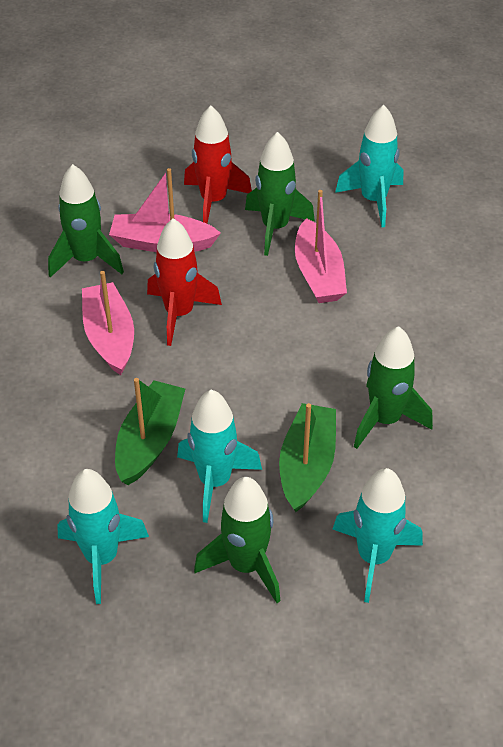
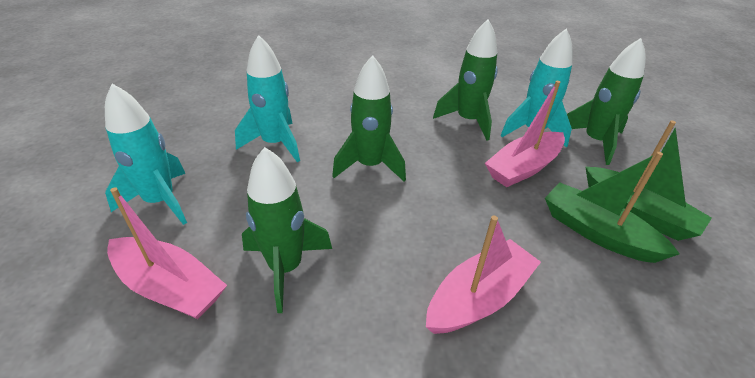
red rocket: [147,218,222,346] [184,105,252,223] = 2 -> none = 0
turquoise rocket: [57,469,149,604] [177,390,262,523] [333,468,423,603] [335,105,403,227] = 4 -> [105,84,187,225] [235,35,300,162] [501,28,573,148] = 3

